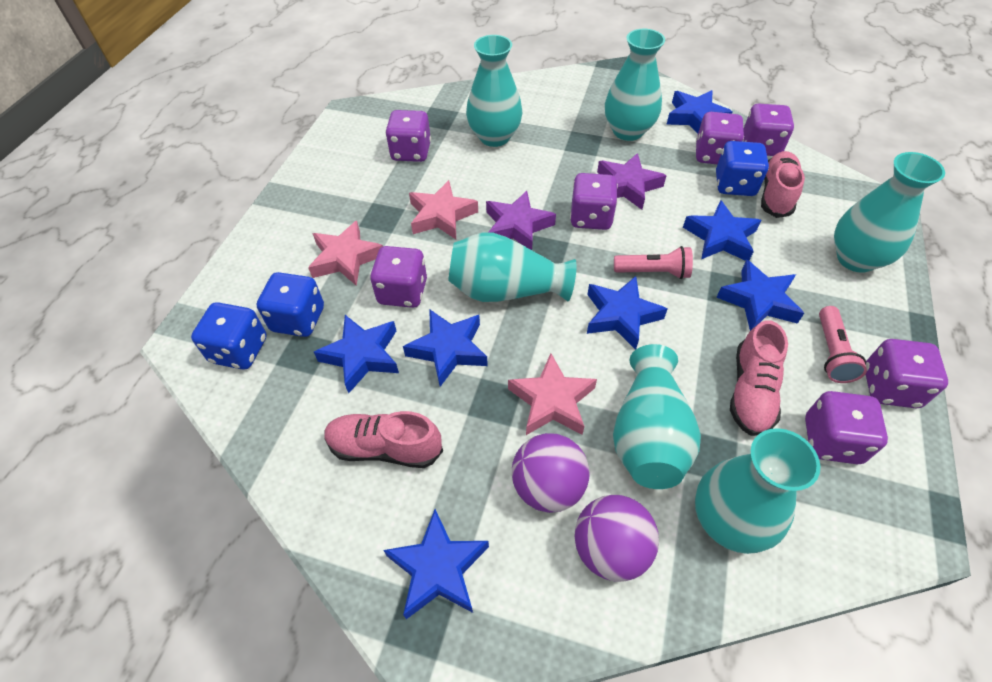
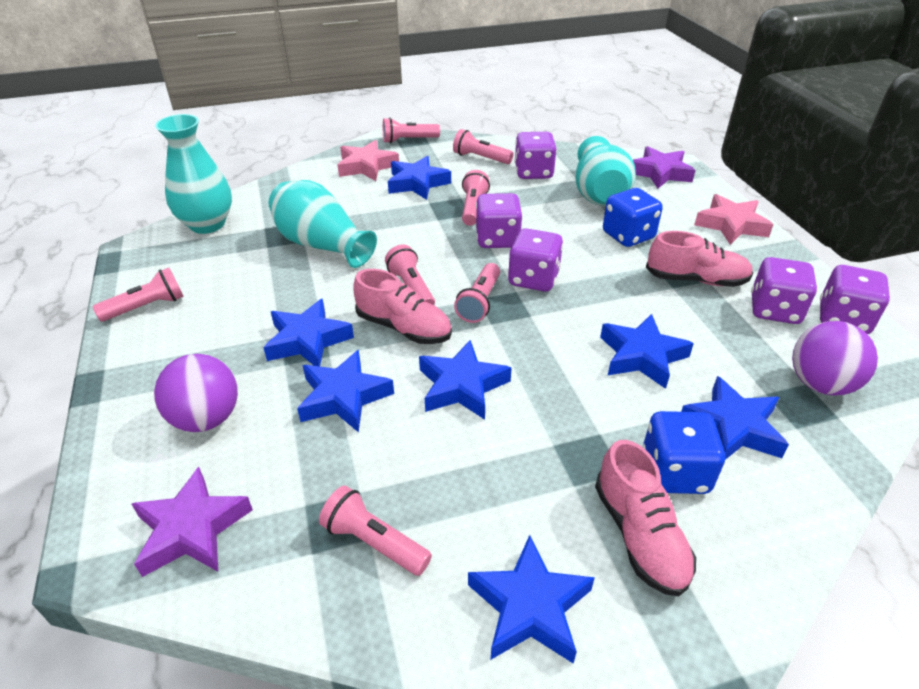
blue dice: [191,302,267,370] [256,272,324,337] [716,141,769,196] = 3 -> [603,188,663,247] [642,411,725,494] = 2
pink flashlight: [614,246,693,279] [819,306,867,383] = 2 -> [93,268,184,321] [319,485,432,576] [383,117,440,143] [385,245,435,305] [453,129,514,164] [454,263,500,323] [462,170,490,226] = 7
pink star: [308,221,383,286] [409,180,478,239] [508,353,597,435] = 3 -> [338,140,399,181] [694,194,774,245] = 2
purple dice: [370,246,427,308] [385,110,431,162] [570,173,618,230] [696,112,744,165] [743,103,794,156] [805,391,888,464] [865,339,948,408] = 7 -> [476,193,523,248] [508,228,563,292] [514,132,557,179] [751,257,817,324] [820,265,890,334] = 5
turquoise vase: [448,232,576,302] [466,35,523,147] [605,29,665,141] [613,344,701,489] [695,428,821,554] [834,152,945,273] = 6 -> [155,114,232,234] [269,180,377,268] [576,136,636,206] = 3

